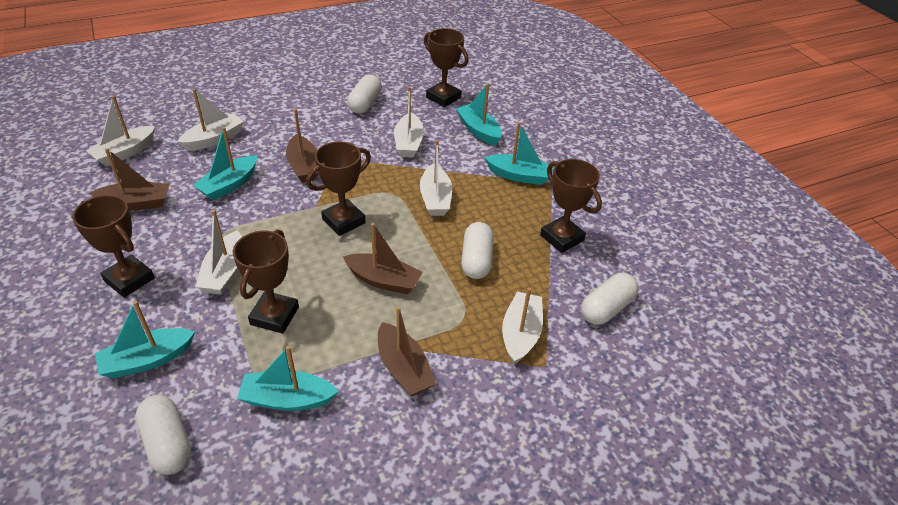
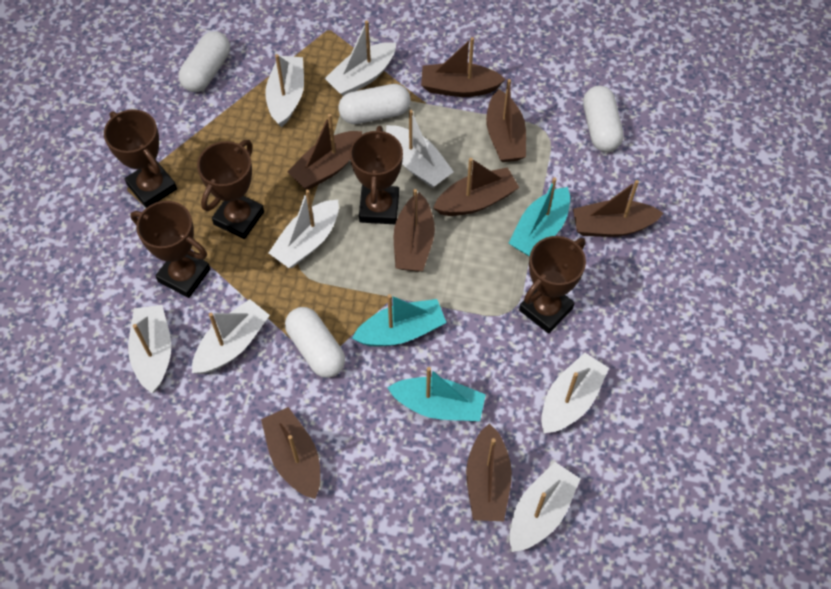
brown boat: [89,148,170,210] [286,109,318,183] [343,223,423,294] [378,306,436,397] = 4 -> [261,407,320,499] [287,114,362,190] [394,189,435,272] [421,37,506,97] [433,158,519,216] [466,423,512,521] [486,79,526,162] [573,180,664,237] = 8
turquoise boat: [95,301,195,378] [193,127,257,201] [237,346,339,411] [456,83,502,146] [485,122,554,185] = 5 -> [352,294,446,346] [387,367,486,421] [509,177,570,257] = 3
white boat: [86,95,155,166] [178,89,244,151] [195,210,242,295] [394,87,424,158] [420,140,452,216] [502,288,543,364] = 6 -> [128,305,171,393] [192,299,270,374] [265,54,304,127] [268,190,339,268] [324,20,396,96] [386,110,454,188] [509,462,580,552] [541,353,609,433] = 8

